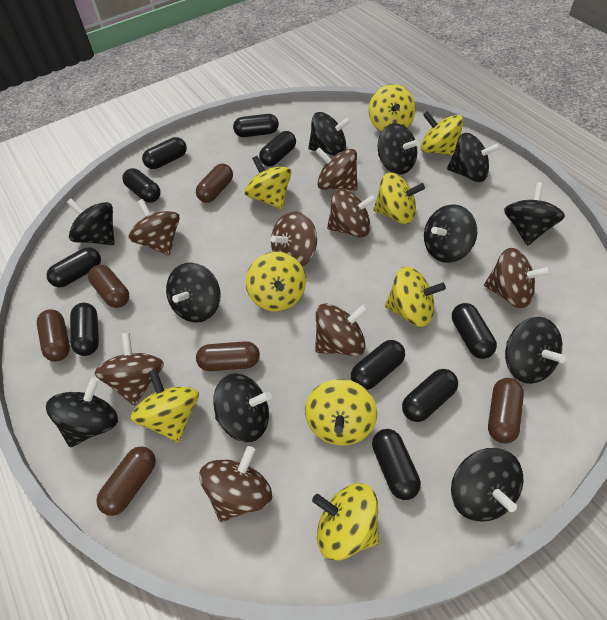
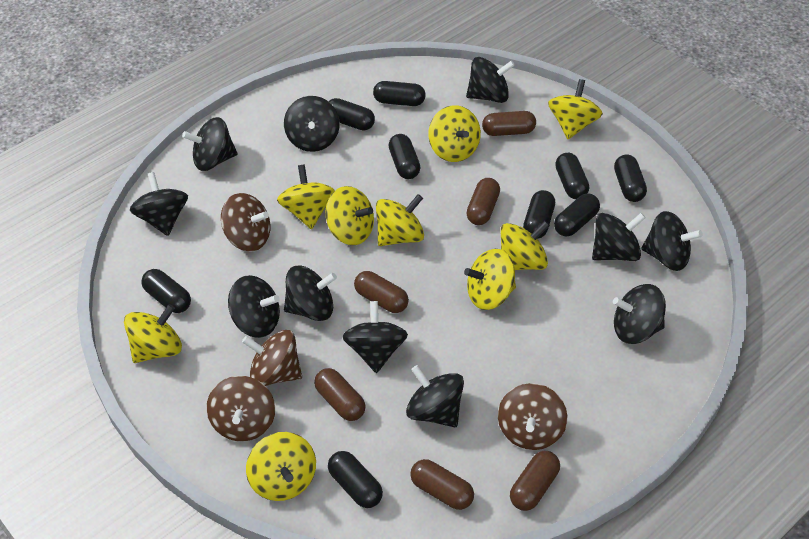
black capsule: [47,247,101,287] [70,303,99,356] [122,168,161,203] [142,137,187,169] [233,114,279,137] [259,131,296,167] [351,340,405,390] [372,429,421,500] [402,369,458,422] [452,303,497,359] = 10 -> [141,269,191,313] [328,98,375,130] [328,451,383,508] [373,81,426,106] [388,134,420,179] [523,190,555,239] [554,193,600,236] [555,153,589,199] [614,155,647,202] = 9
brown spinning top: [95,333,164,406] [128,199,180,255] [199,446,272,522] [271,211,317,267] [315,147,358,191] [315,304,368,356] [327,188,377,238] [484,248,551,309] = 8 -> [206,376,275,442] [221,193,270,252] [242,330,302,386] [498,383,567,450] = 4

